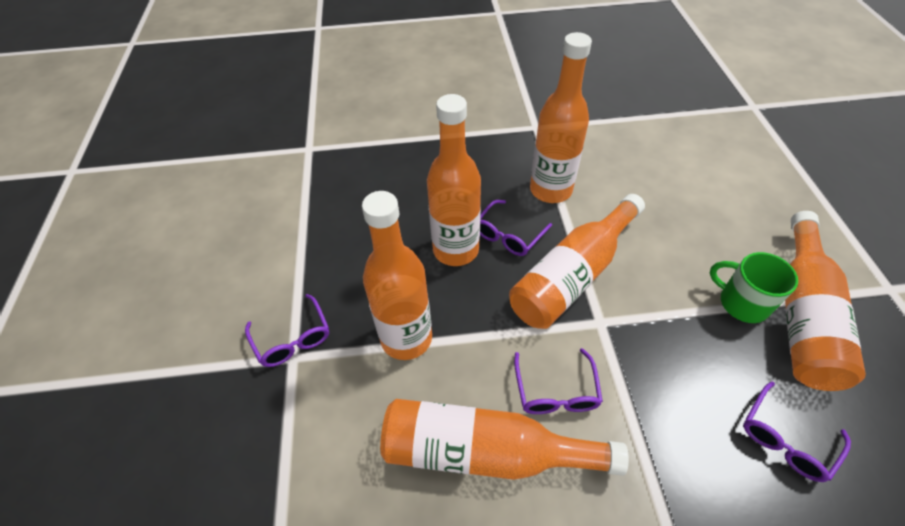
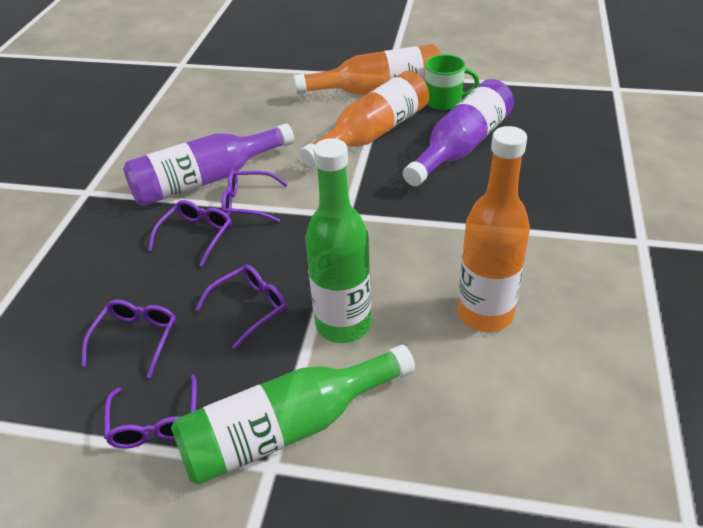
green bottle: none = 0 -> [171,345,415,485] [305,138,371,343] = 2
orange bottle: [362,191,432,360] [380,399,629,480] [427,94,481,266] [509,194,645,329] [530,32,592,203] [785,211,866,391] = 6 -> [293,44,441,95] [300,71,429,167] [458,126,530,332] = 3
purple bottle: none = 0 -> [123,123,294,206] [403,79,514,186] = 2
purple glasses: [245,294,329,367] [480,200,552,256] [514,348,603,414] [743,381,851,482] = 4 -> [82,300,176,378] [104,375,197,449] [148,200,231,267] [195,264,287,349] [221,170,288,223] = 5

